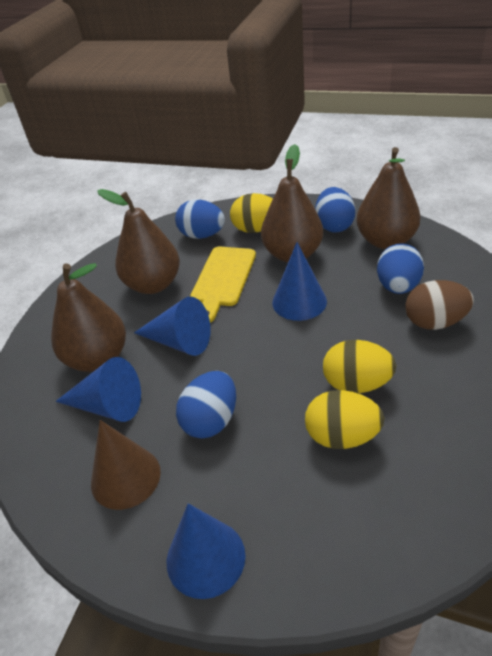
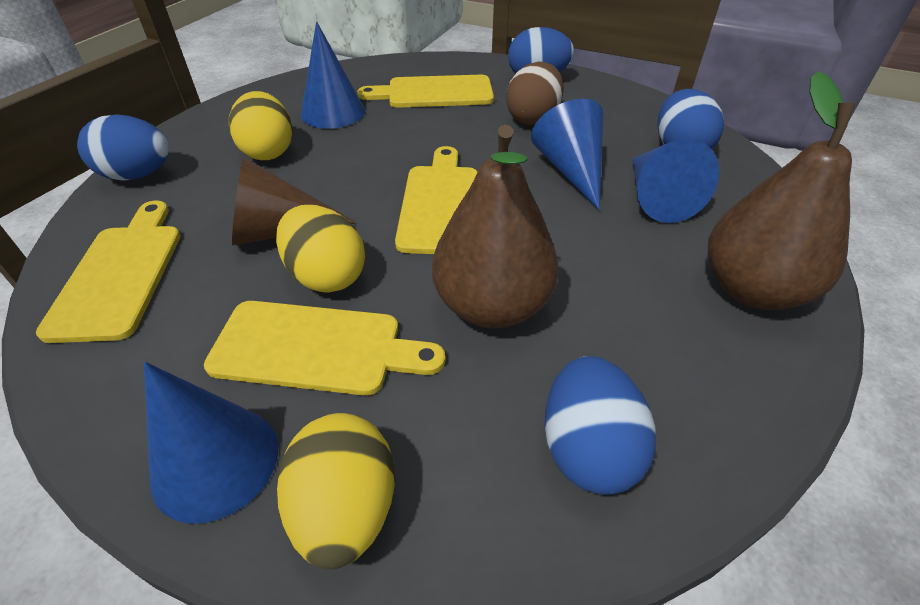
brown pear: [51,263,126,372] [97,189,180,294] [261,144,323,262] [357,147,421,249] = 4 -> [432,125,559,328] [708,71,856,310] = 2
yellow cutting board: [190,247,256,323] = 1 -> [36,200,181,343] [204,301,445,396] [357,75,494,108] [395,146,478,254] = 4

